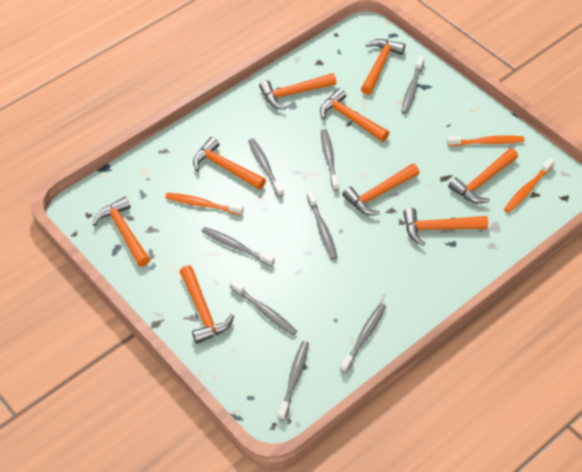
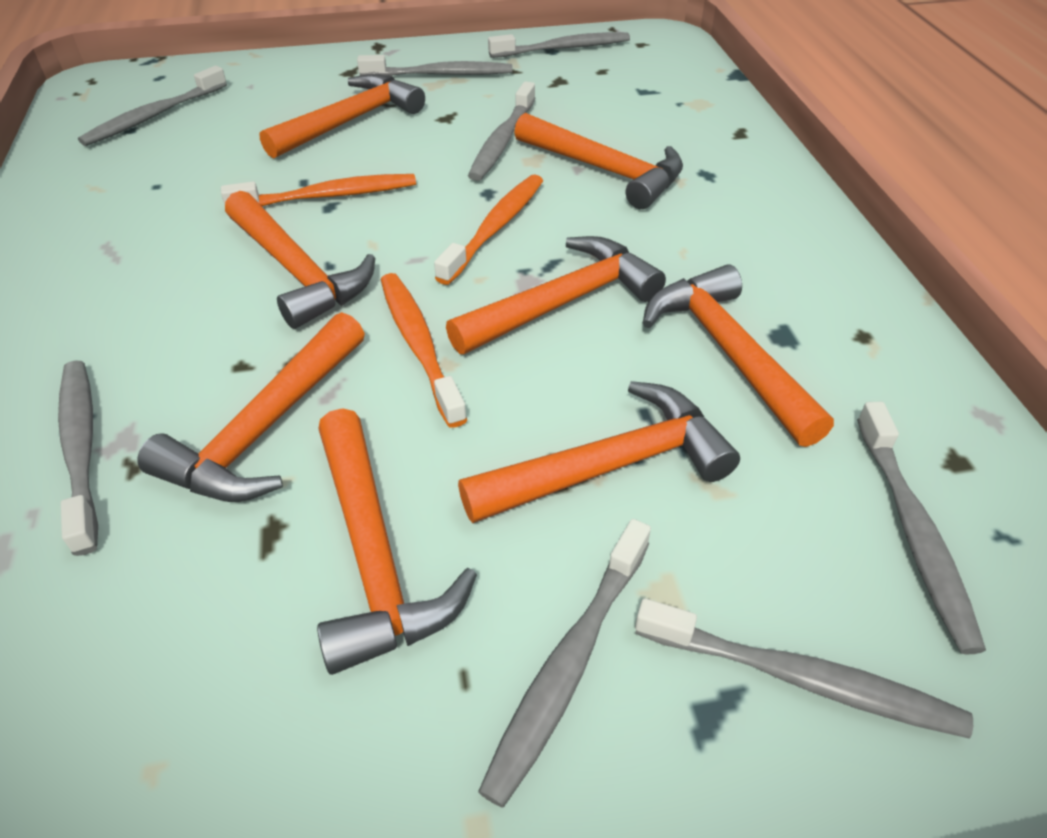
orange hammer: [93,196,150,267] [180,265,234,344] [193,137,266,190] [259,73,337,110] [320,88,389,142] [342,163,419,215] [361,39,405,95] [403,208,488,246] [448,148,518,203] = 9 -> [137,312,365,502] [225,191,375,329] [259,74,425,158] [317,408,477,675] [446,236,666,354] [458,381,740,523] [514,113,683,209] [643,264,834,447] = 8

